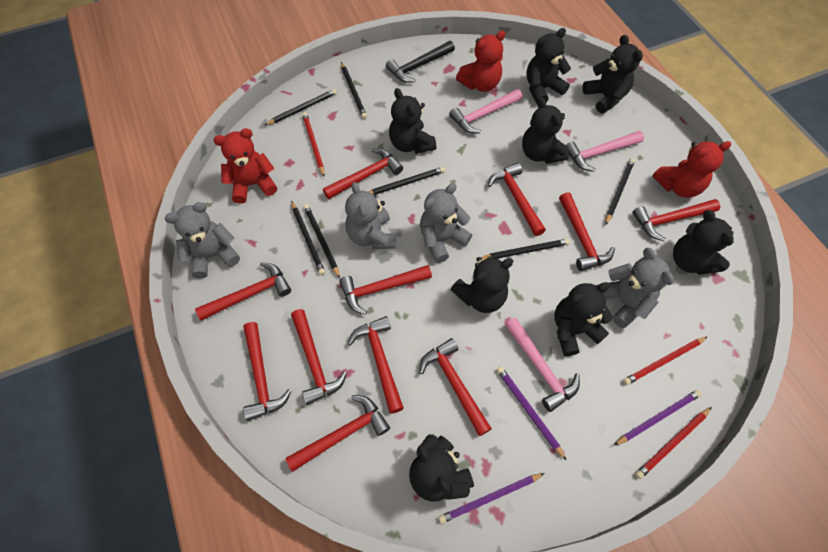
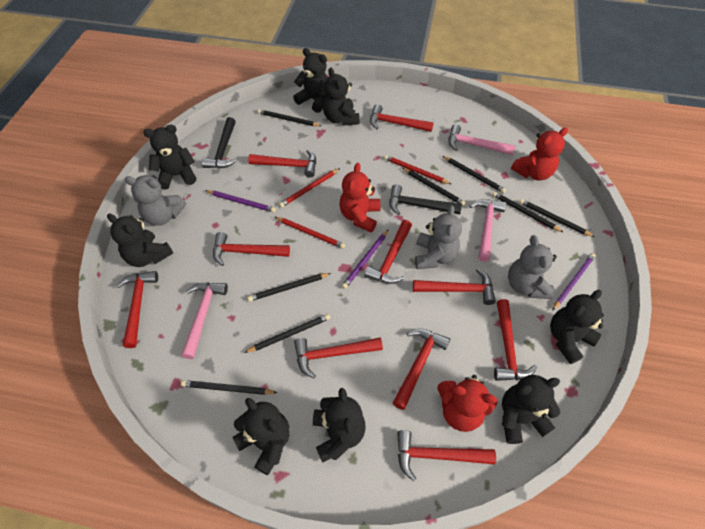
black hammer: [386,41,455,83] = 1 -> [202,117,237,168] [390,184,462,215] = 2
black pencil: [265,89,337,125] [291,201,325,275] [303,204,340,278] [341,62,367,119] [369,167,445,195] [481,239,570,259] [605,158,635,225] = 7 -> [181,380,278,395] [244,314,330,353] [247,273,331,302] [258,109,321,126] [402,168,466,206] [442,156,506,193] [492,191,563,232] [519,199,595,237] = 8
grey teddy bear: [165,202,240,279] [345,182,396,249] [420,183,472,263] [596,248,674,328] = 4 -> [125,175,186,226] [415,205,462,269] [508,235,557,299] = 3
red hammer: [195,262,291,321] [243,322,291,421] [285,395,390,472] [291,309,347,405] [323,148,403,199] [339,265,432,315] [348,316,404,414] [419,338,492,436] [488,163,546,236] [559,192,615,271] [632,199,720,241] = 11 -> [116,271,158,348] [213,232,290,266] [248,149,316,178] [294,337,383,378] [364,220,412,284] [370,104,434,132] [393,329,450,410] [397,430,496,481] [413,269,496,305] [494,299,537,381] = 10

